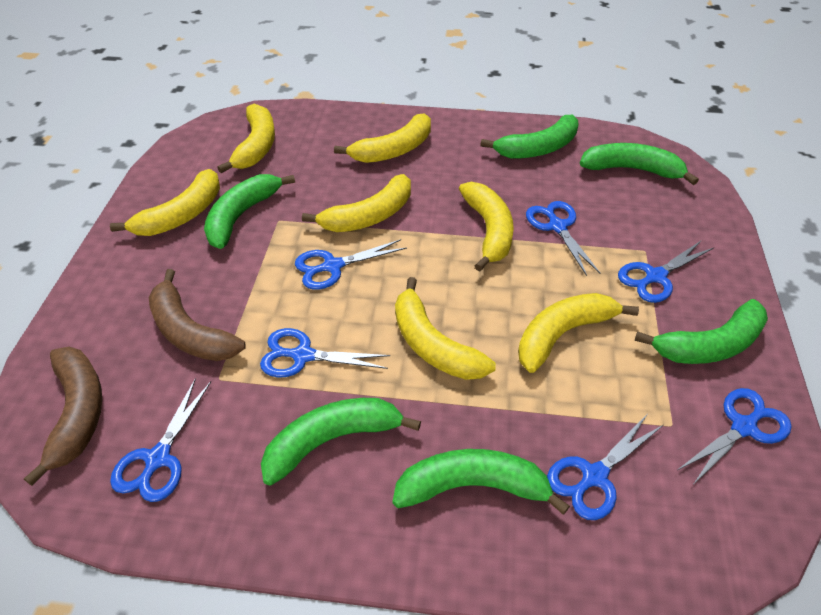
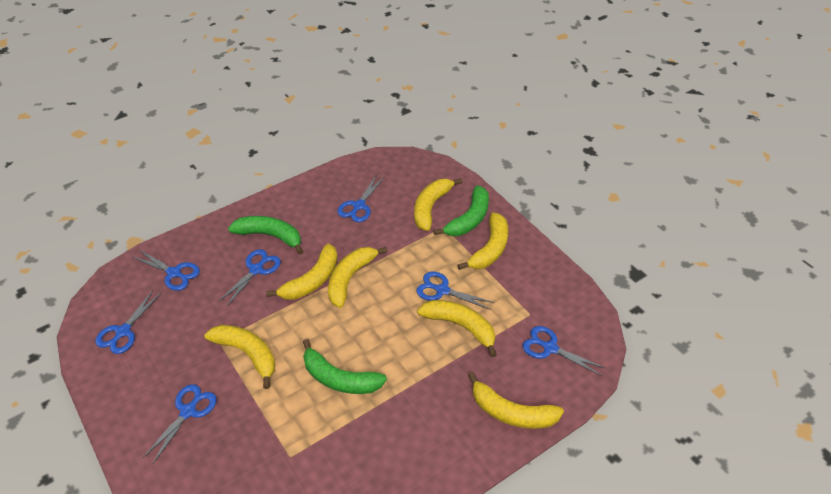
brown banana: [24,347,102,486] [149,269,246,361] = 2 -> none = 0
green banana: [204,174,295,249] [261,398,421,486] [393,449,570,515] [480,115,579,159] [580,143,699,185] [635,299,768,364] = 6 -> [228,216,303,255] [303,339,387,394] [433,185,489,236] = 3

